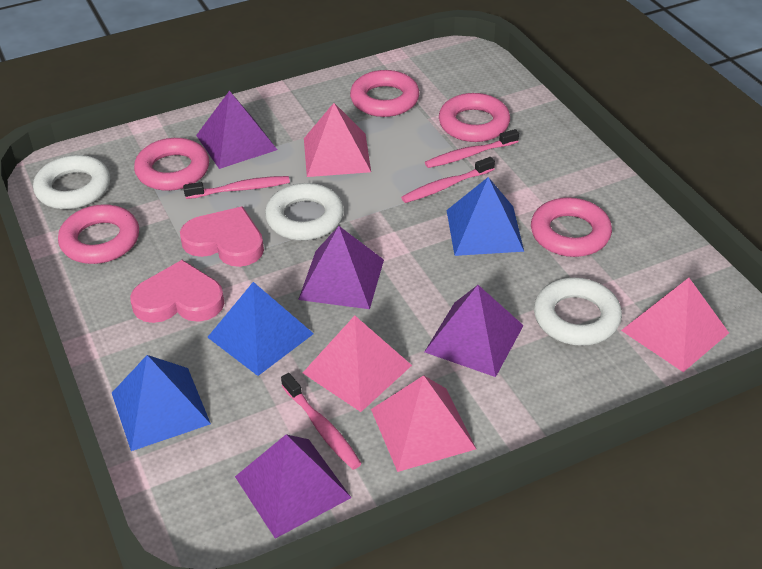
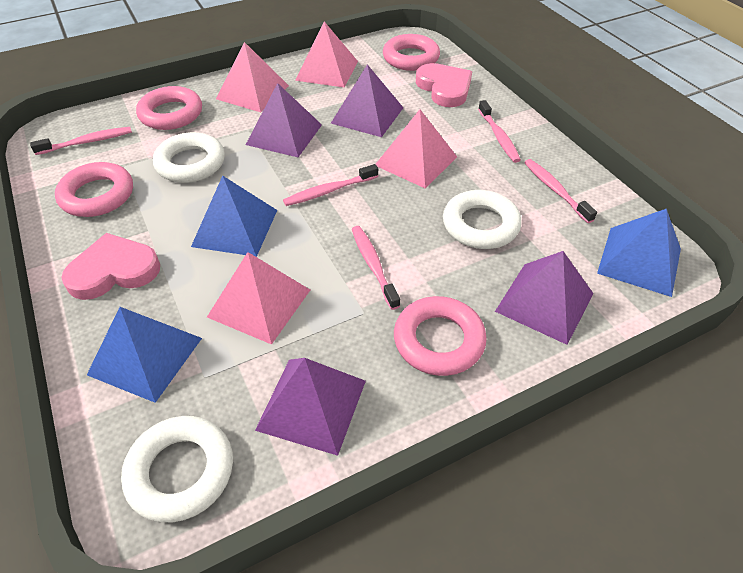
pink ring: [58,204,139,264] [134,138,209,191] [350,70,419,117] [439,93,510,142] [531,197,612,257] = 5 -> [55,162,133,217] [136,86,202,130] [383,34,440,71] [394,296,487,376] = 4
pink toothbrush: [183,176,290,199] [281,373,362,470] [401,157,495,203] [425,129,519,168] = 4 -> [30,127,132,155] [283,164,378,206] [352,226,400,310] [478,100,521,163] [524,159,597,223] = 5

